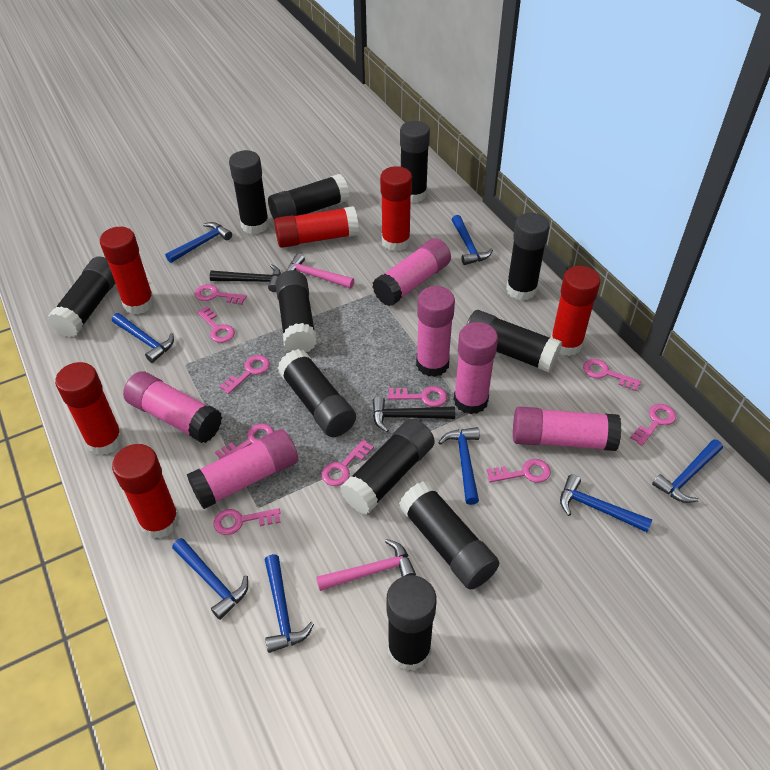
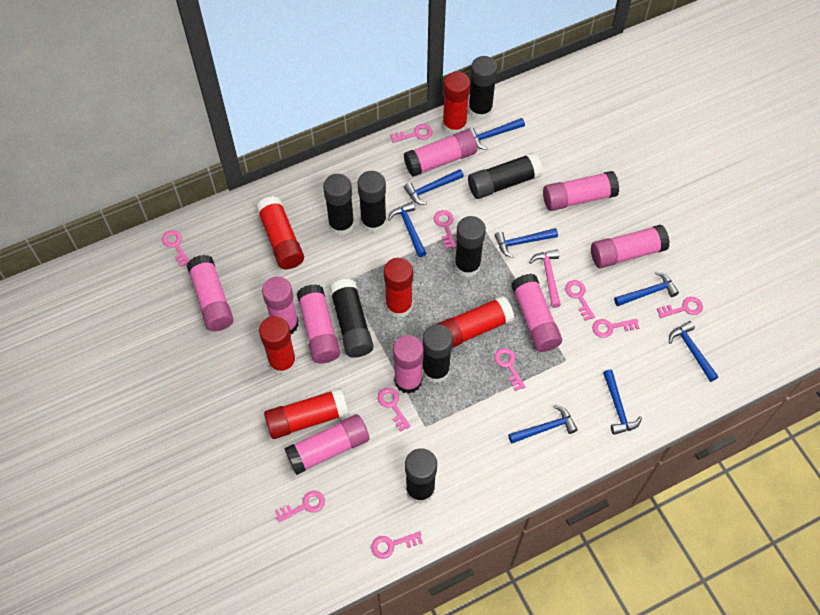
black glue stick: [47,257,115,337] [229,150,269,234] [268,174,349,220] [275,270,317,352] [278,349,356,437] [340,419,435,514] [386,575,437,671] [399,481,499,589] [400,121,430,203] [466,310,562,373] [506,213,550,300] = 11 -> [323,174,354,236] [329,279,374,358] [358,171,387,233] [405,448,437,504] [422,324,453,383] [454,216,486,277] [468,56,498,120] [468,152,543,199] = 8
black hammer: [210,264,281,292] [373,396,455,432] = 2 -> none = 0
pink glue stick: [123,371,222,443] [187,429,298,509] [373,238,451,306] [416,286,455,377] [454,322,498,414] [513,407,621,451] = 6 -> [187,255,234,331] [262,277,299,334] [284,414,370,475] [297,284,340,363] [393,335,424,394] [404,130,477,177] [511,274,562,352] [543,171,619,211] [591,225,670,268] = 9
pink hammer: [286,253,354,289] [316,539,416,591] = 2 -> [529,250,561,308] = 1

